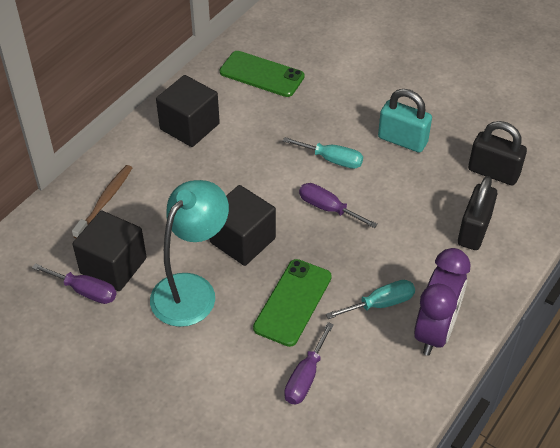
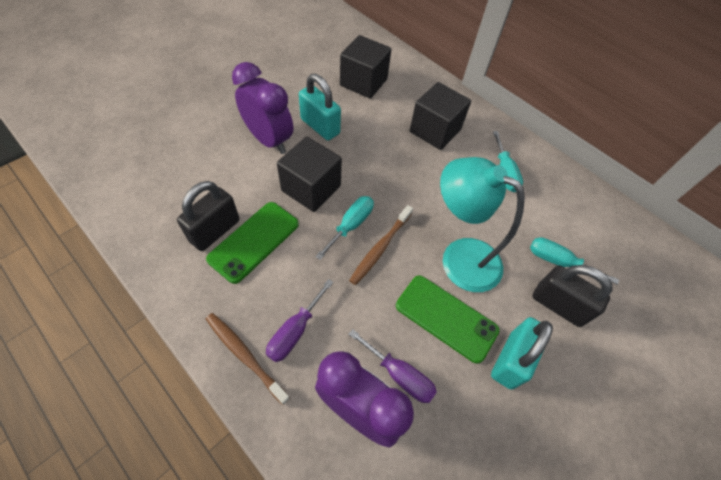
brown toothbrush: [72,165,132,239] = 1 -> [206,313,290,405] [349,205,413,285] = 2
purple clock: [414,248,470,355] = 1 -> [232,62,293,154] [315,351,414,447] = 2
purple screwdriver: [32,263,117,304] [284,322,334,405] [299,183,378,228] = 3 -> [266,279,334,362] [348,329,437,403] = 2
turquoise padlock: [378,89,432,153] = 1 -> [299,74,341,141] [491,317,553,390] = 2
turquoise screwdriver: [283,137,363,169] [326,280,415,319] = 2 -> [315,196,374,260] [493,131,523,192] [530,237,619,285] = 3

